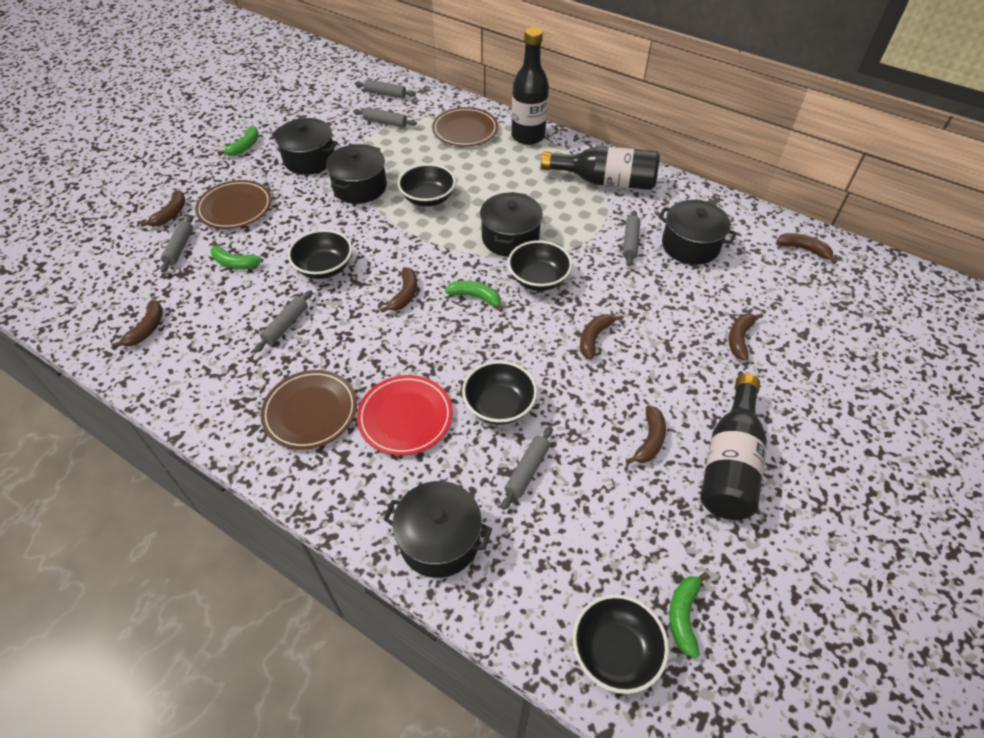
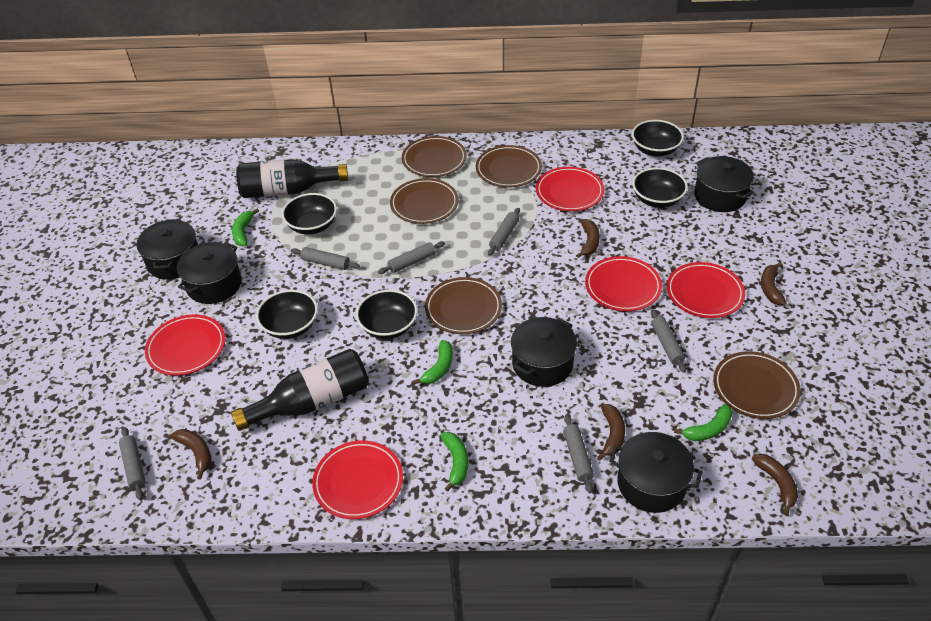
black bottle: [511,27,549,145] [541,146,660,190] [701,374,767,520] = 3 -> [231,349,369,431] [236,159,348,198] = 2
brown banana: [111,300,163,348] [140,190,185,227] [380,267,417,313] [580,314,623,359] [626,405,666,464] [729,313,763,361] [776,233,837,264] = 7 -> [170,429,212,480] [576,219,600,258] [598,404,625,460] [752,454,798,515] [761,262,787,305] = 5
brown plate: [195,180,272,229] [260,370,357,450] [432,107,498,146] = 3 -> [390,178,459,224] [402,136,467,177] [425,277,502,334] [476,145,542,187] [713,351,801,419] = 5
red plate: [357,375,453,456] = 1 -> [145,314,225,376] [312,440,403,519] [536,167,604,211] [585,256,662,311] [667,262,745,318] = 5

